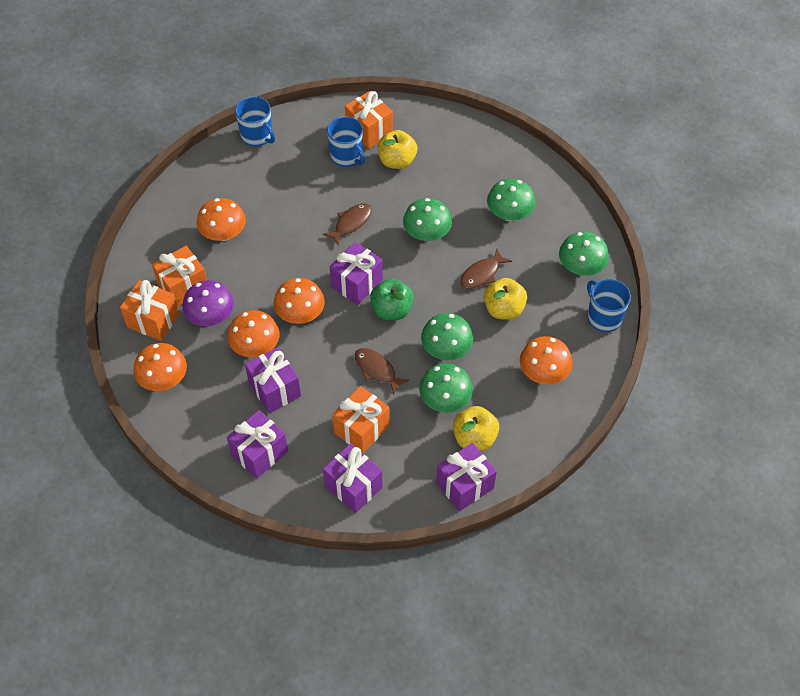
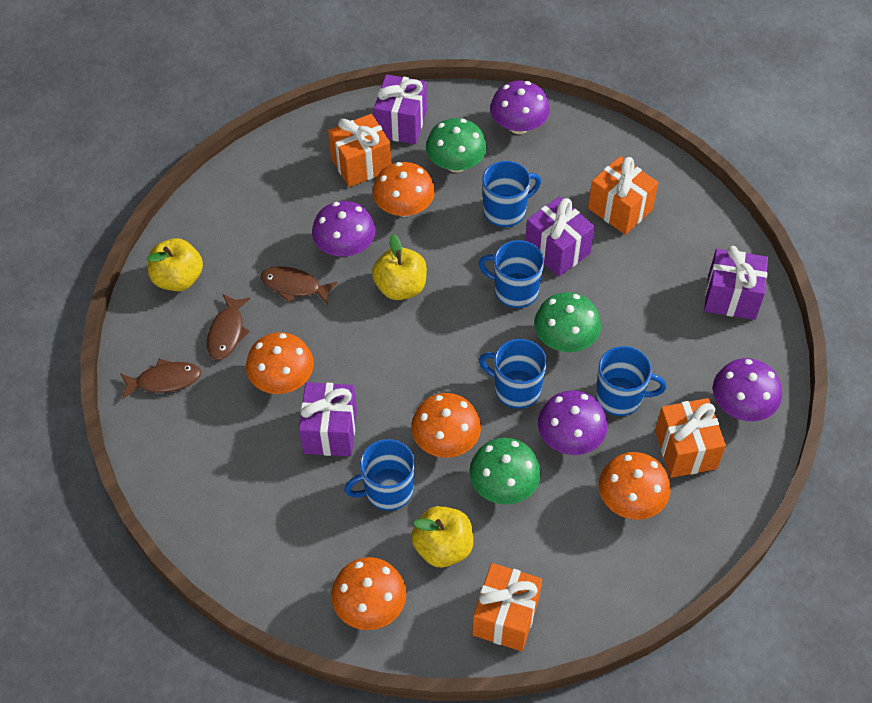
blue mug: [235,97,275,147] [327,117,365,167] [587,279,631,332] = 3 -> [344,439,415,511] [479,240,544,308] [479,339,547,409] [482,161,541,227] [596,346,666,416] = 5
green apple: [370,279,414,320] = 1 -> none = 0
green mushroom: [403,198,452,241] [419,363,473,413] [421,313,473,360] [487,179,535,221] [559,232,609,276] = 5 -> [426,118,487,172] [469,438,541,505] [534,292,601,352] = 3
purple gift: [227,410,288,479] [245,347,301,413] [323,443,383,513] [330,242,383,305] [436,443,497,511] = 5 -> [299,382,357,456] [374,74,427,144] [525,196,595,277] [704,246,768,320] = 4
purple mushroom: [183,280,234,326] = 1 -> [312,201,376,257] [490,81,550,134] [538,390,608,455] [713,358,782,421] = 4

